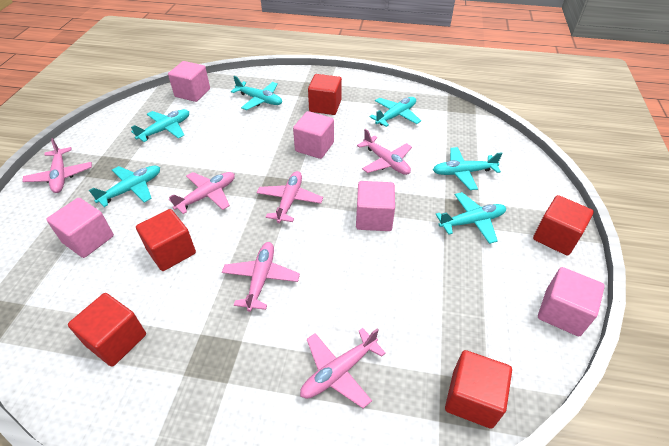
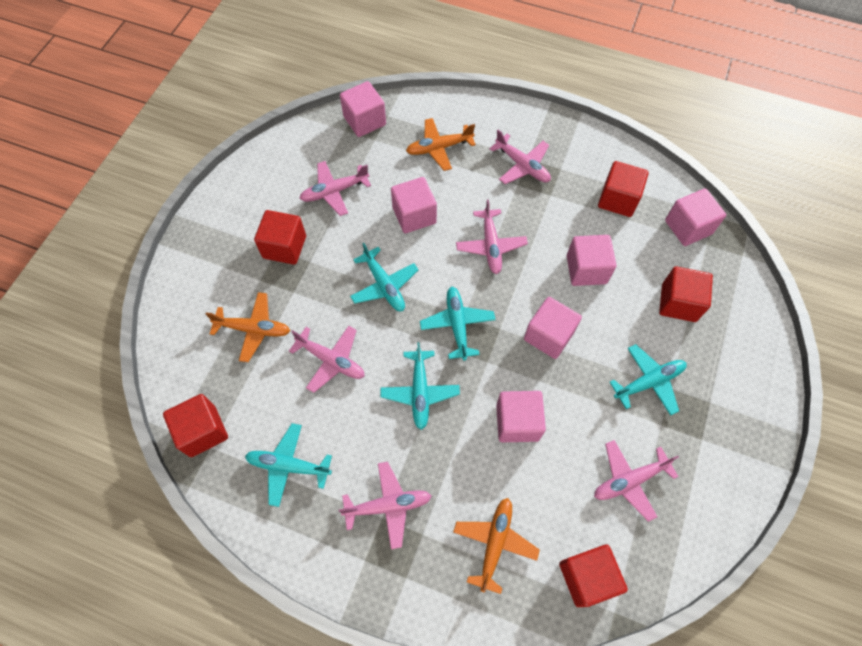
orange plane: none = 0 -> [206,292,290,362] [406,118,476,171] [453,498,540,594] = 3
pink cube: [46,198,114,258] [168,61,210,102] [293,111,334,159] [356,181,395,231] [538,267,605,336] = 5 -> [340,81,386,137] [391,177,437,233] [496,391,546,442] [524,297,582,359] [567,235,616,286] [665,189,726,246] = 6
turquoise plane: [89,166,160,207] [131,109,189,142] [231,76,282,110] [369,97,421,127] [433,147,503,190] [435,192,506,244] = 6 -> [245,423,332,507] [350,243,418,311] [381,342,460,430] [420,287,496,361] [610,344,687,416] = 5

